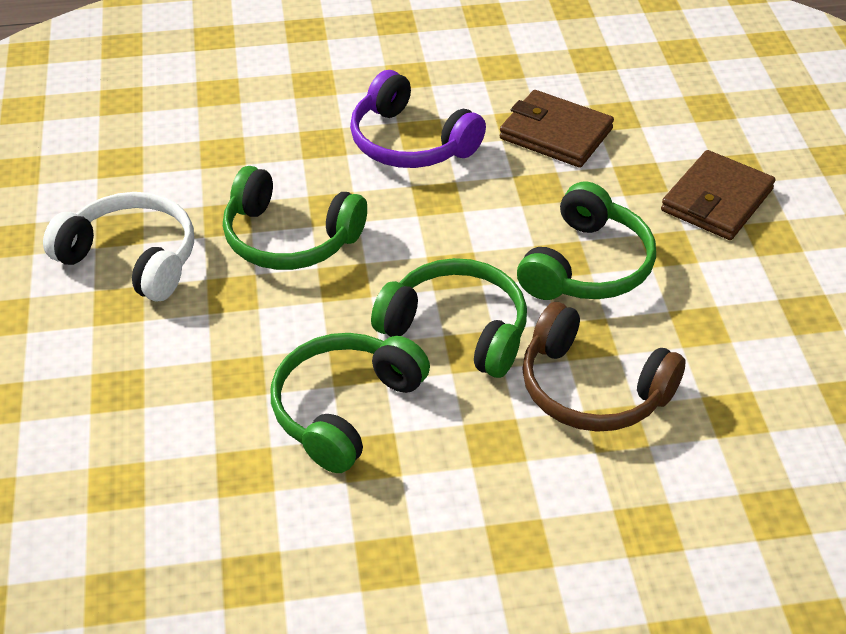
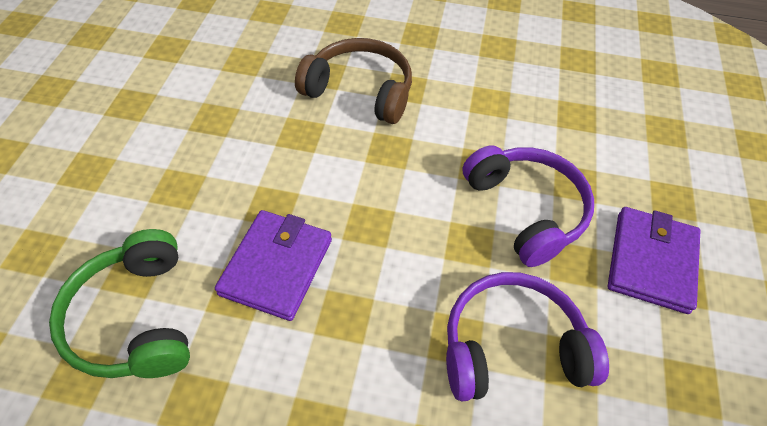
brown wallet: [499,90,614,168] [661,150,775,240] = 2 -> none = 0
green headphones: [223,166,367,270] [271,333,430,473] [371,258,527,378] [517,182,656,300] = 4 -> [49,229,190,378] = 1
purple headphones: [350,70,486,168] = 1 -> [446,272,609,402] [462,145,594,267] = 2
purple wallet: none = 0 -> [215,210,332,321] [607,207,701,314] = 2
white headphones: [43,192,194,302] = 1 -> none = 0

